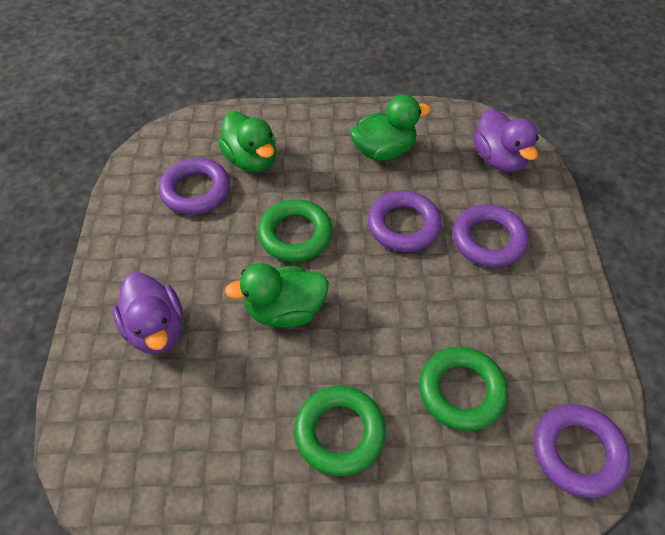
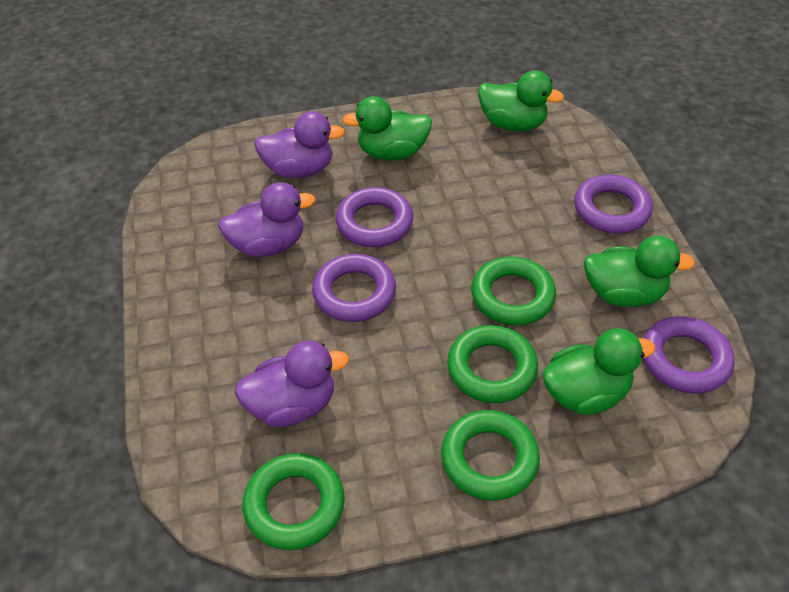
green duck: [218,111,276,173] [225,263,329,328] [350,94,431,161] = 3 -> [342,96,432,160] [478,70,564,132] [542,328,656,415] [584,236,695,307] = 4
green ring: [258,199,332,262] [294,386,386,476] [419,347,508,431] = 3 -> [242,453,345,550] [441,410,540,501] [447,325,538,403] [471,257,556,326] = 4
purple duck: [113,272,183,354] [473,108,539,173] = 2 -> [218,182,316,257] [234,341,349,427] [254,111,345,178] = 3

